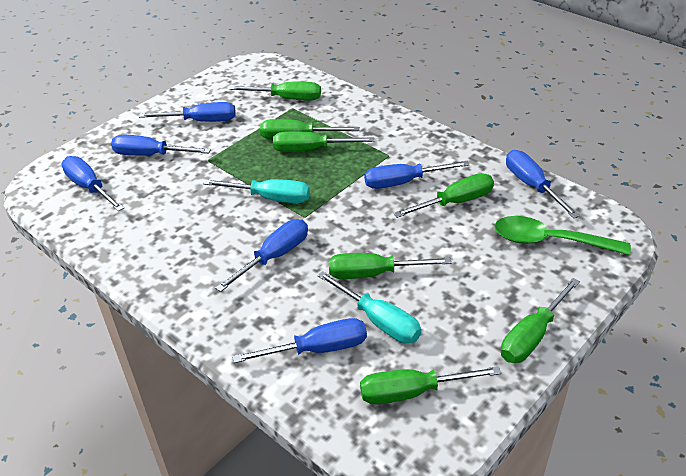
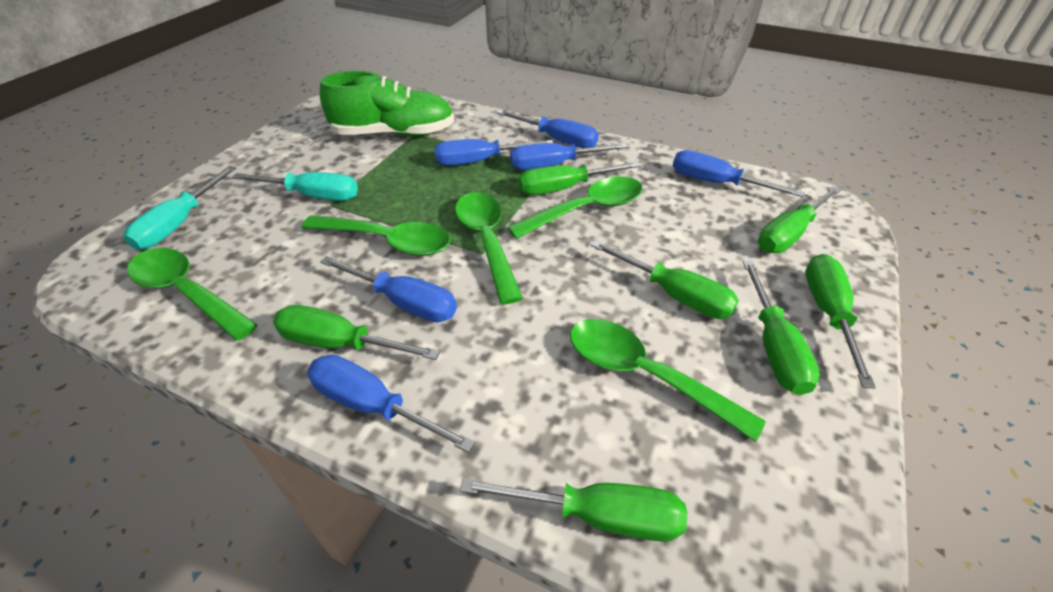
blue screwdriver: [61,156,124,211] [111,135,211,156] [139,102,236,122] [215,219,308,292] [233,318,367,363] [364,161,470,189] [506,150,580,218] = 7 -> [307,355,475,453] [320,256,457,322] [434,139,553,166] [497,109,599,148] [510,143,629,170] [673,150,804,197] = 6
green shoe: none = 0 -> [320,71,454,137] = 1
green spoon: [494,216,631,255] = 1 -> [127,248,257,341] [301,215,450,256] [455,192,523,304] [507,176,642,239] [570,319,766,442] = 5

